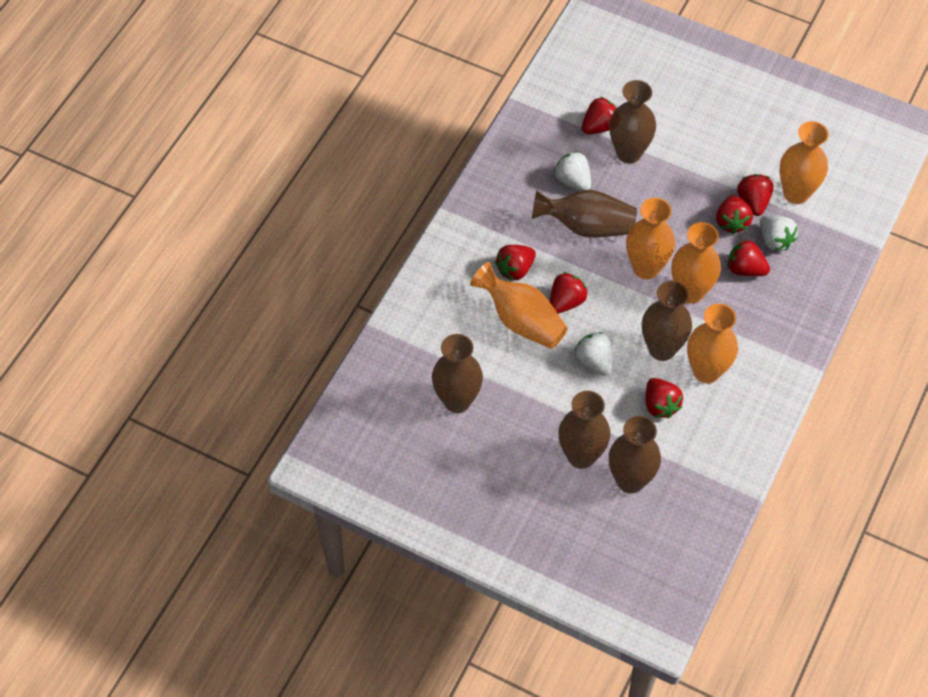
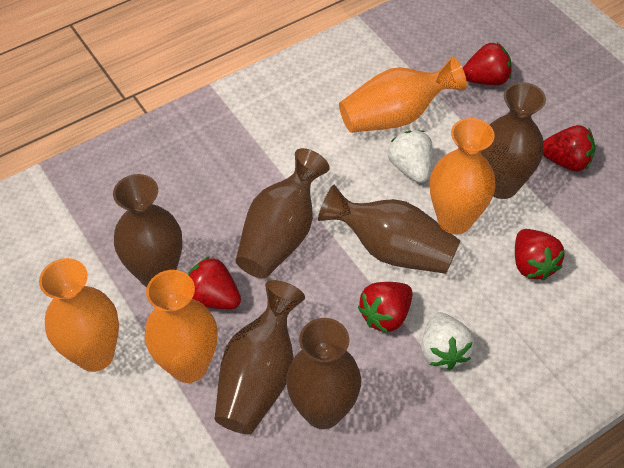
orange vase: [470,262,568,349] [626,198,675,279] [671,222,721,304] [687,303,738,383] [779,121,829,204] = 5 -> [39,258,119,372] [144,270,217,383] [339,56,467,133] [430,118,496,234] = 4
red strawberry: [495,245,536,281] [550,272,588,314] [582,97,617,134] [646,378,683,418] [716,195,753,234] [728,239,770,276] [737,174,774,216] = 7 -> [188,256,241,309] [358,282,413,333] [463,43,512,85] [515,229,564,281] [543,125,595,172] = 5
white strawberry: [554,151,591,191] [574,332,612,376] [760,215,798,251] = 3 -> [388,130,433,183] [421,312,474,370] = 2

